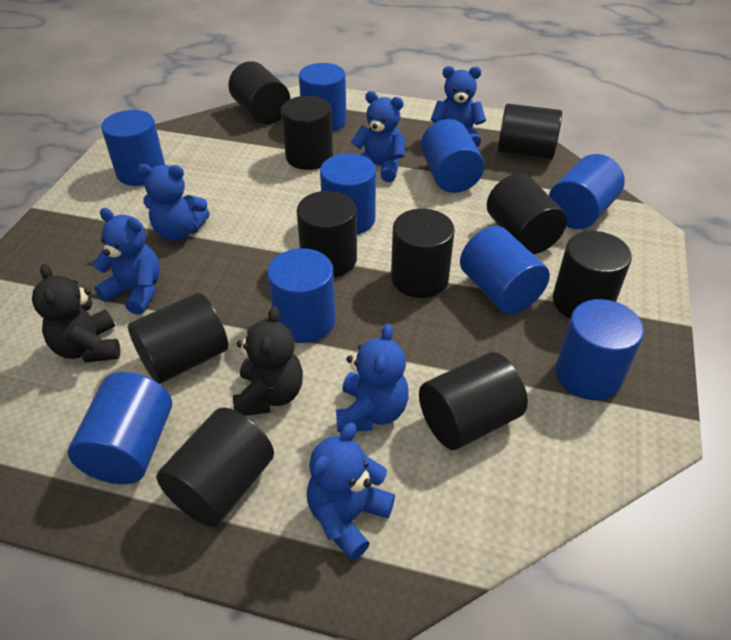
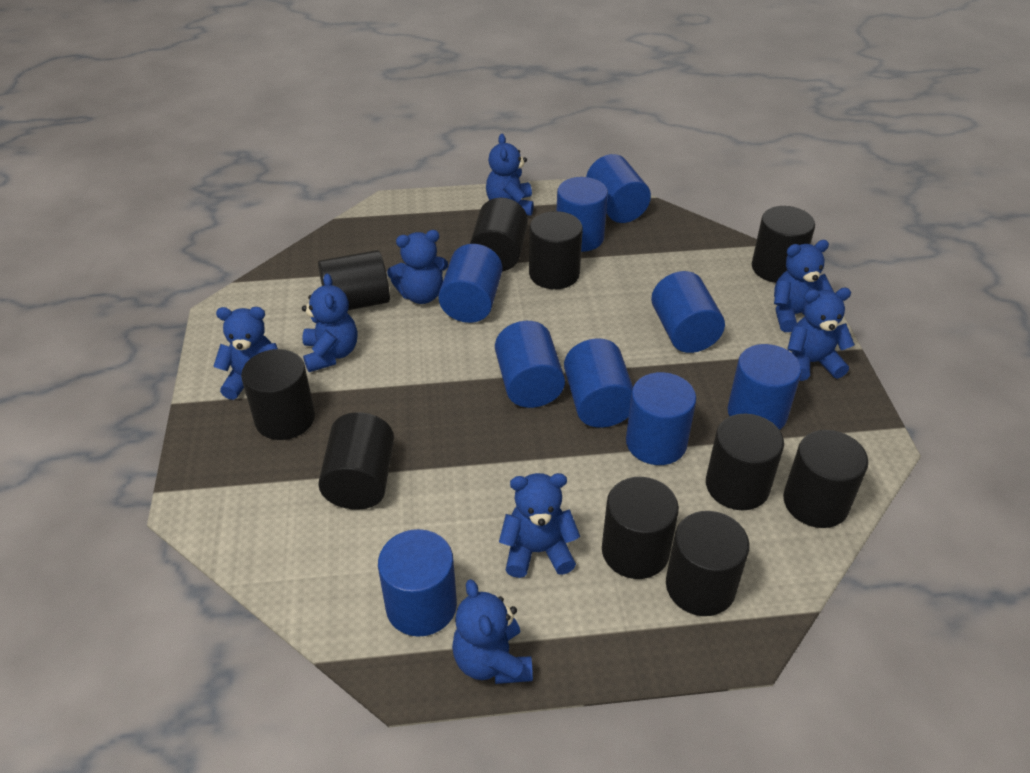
black teddy bear: [32,264,120,363] [233,306,303,416] = 2 -> none = 0
blue teddy bear: [93,208,160,315] [137,164,209,241] [307,423,395,561] [336,324,409,432] [351,91,405,182] [431,66,486,147] = 6 -> [213,307,278,400] [302,273,357,372] [387,230,448,304] [452,579,533,684] [486,134,534,216] [499,473,580,578] [774,240,834,332] [788,288,855,381] = 8

